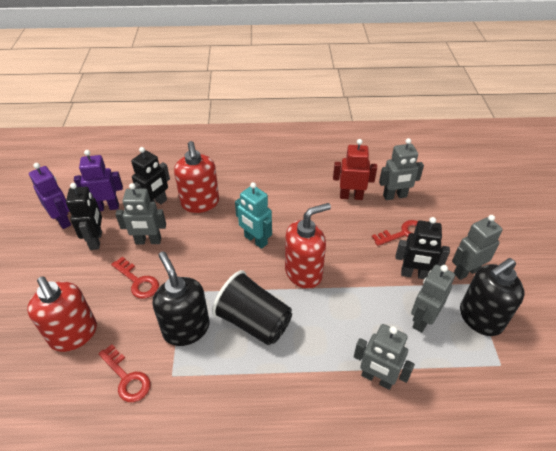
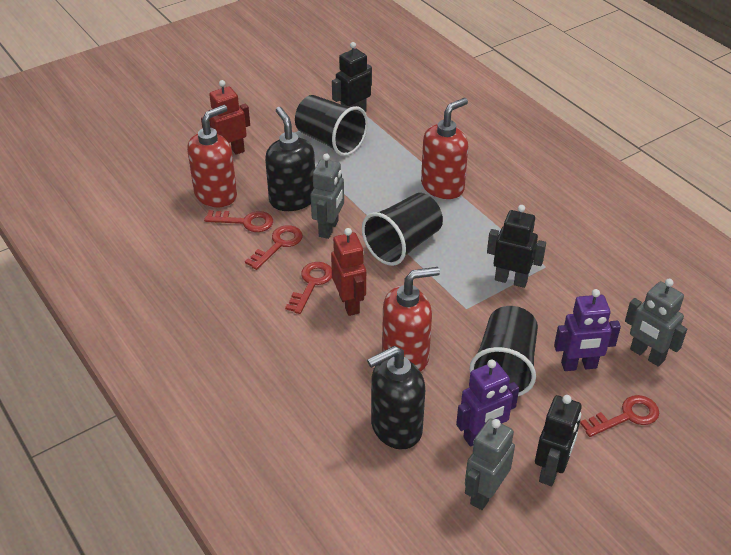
black cup: [212,270,292,345] = 1 -> [295,95,368,156] [362,193,443,266] [469,306,538,396] = 3
grey robot: [115,183,166,244] [354,324,415,390] [379,138,424,200] [411,265,455,333] [452,215,502,280] = 5 -> [311,153,344,239] [465,418,515,510] [625,279,687,367] = 3
red key: [98,344,150,402] [111,256,159,299] [372,220,418,246] = 3 -> [204,210,273,232] [245,225,303,270] [285,262,332,314] [580,395,659,437] = 4
red robot: [333,139,377,200] = 1 -> [201,80,250,155] [331,228,366,316] = 2
turquoise robot: [235,182,272,249] = 1 -> none = 0

